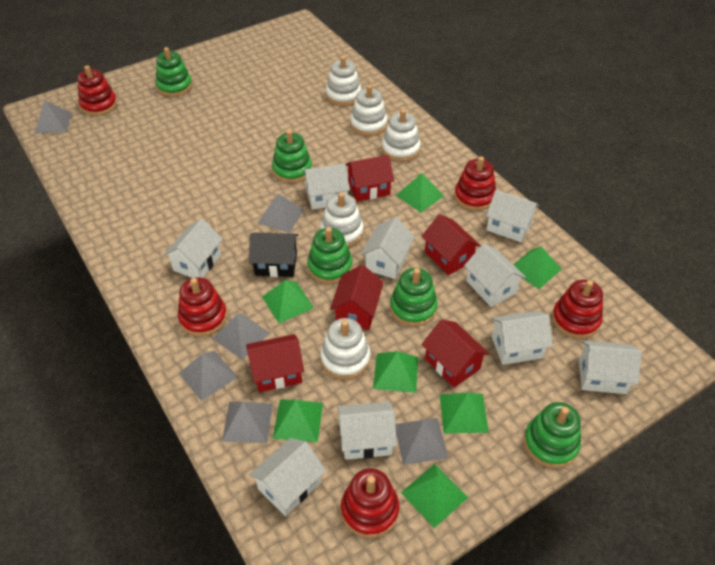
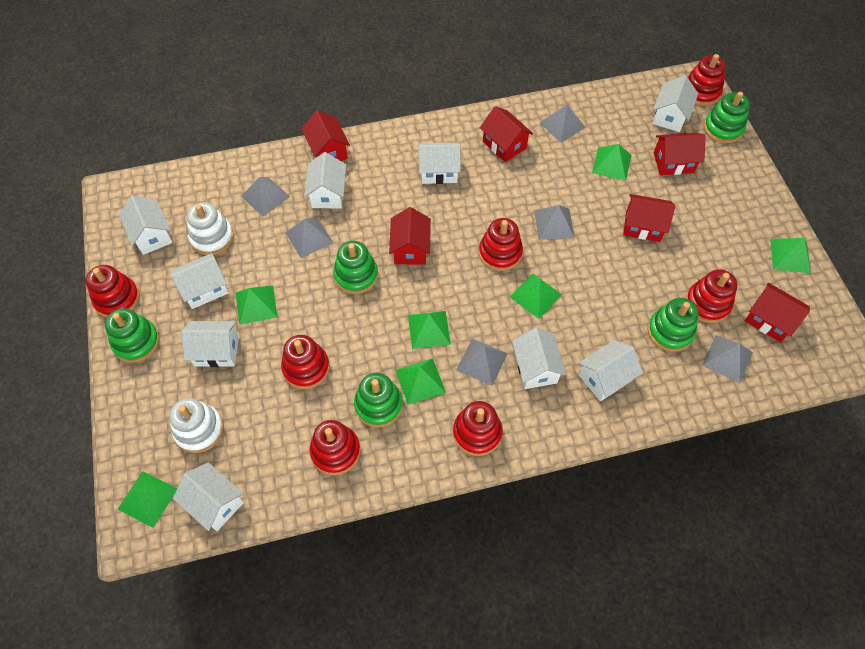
black house: [249,233,298,277] = 1 -> none = 0
red house: [246,334,304,392] [330,265,384,330] [346,155,394,202] [421,214,481,275] [421,320,489,388] = 5 -> [302,110,350,161] [389,207,431,265] [480,106,533,162] [623,194,675,242] [654,133,705,175] [745,283,810,342] = 6
red stacking toy: [77,65,117,116] [178,277,227,336] [341,468,399,538] [454,156,496,211] [552,280,603,339] = 5 -> [86,265,140,317] [281,335,330,389] [309,420,360,475] [453,401,503,456] [479,218,523,271] [686,269,737,323] [687,54,726,106] = 7
white stacking toy: [320,192,364,247] [320,318,371,380] [326,56,361,106] [350,85,388,136] [382,109,421,162] = 5 -> [169,398,224,453] [187,202,234,255] = 2

